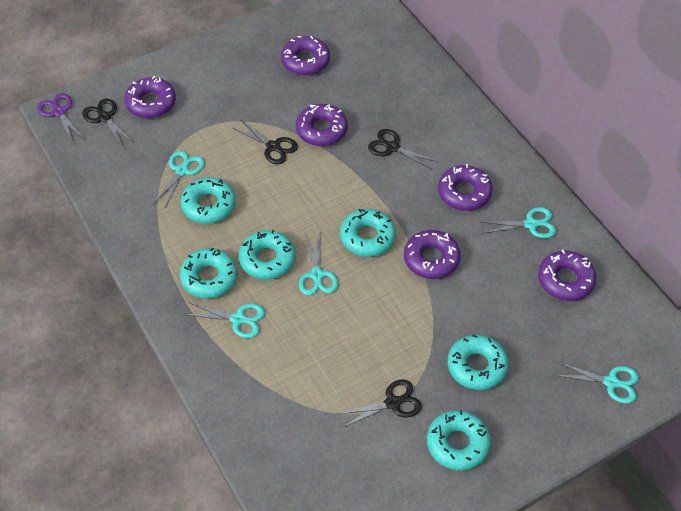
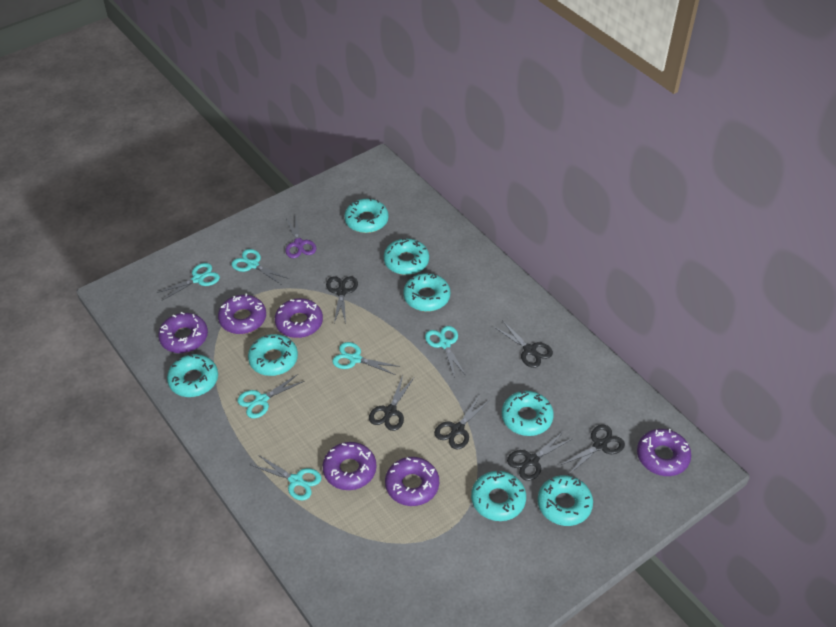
black scissors: [82,99,134,148] [233,120,298,164] [338,380,422,428] [368,129,438,170] = 4 -> [326,276,358,324] [369,375,414,431] [434,396,490,450] [494,320,553,368] [507,431,572,481] [561,425,625,473] = 6
turquoise donut: [180,247,237,299] [181,177,236,224] [239,230,295,280] [340,209,396,257] [427,410,491,470] [447,334,508,390] = 6 -> [167,354,218,397] [248,334,298,376] [344,198,389,233] [384,238,429,275] [403,272,450,312] [471,470,526,521] [502,390,554,436] [538,475,593,526] = 8
turquoise scissors: [153,151,205,207] [184,302,265,338] [299,233,338,295] [482,207,556,238] [554,362,639,404] = 5 -> [157,263,220,300] [232,249,289,285] [237,374,305,418] [251,455,322,501] [332,342,400,375] [425,326,466,378] = 6

